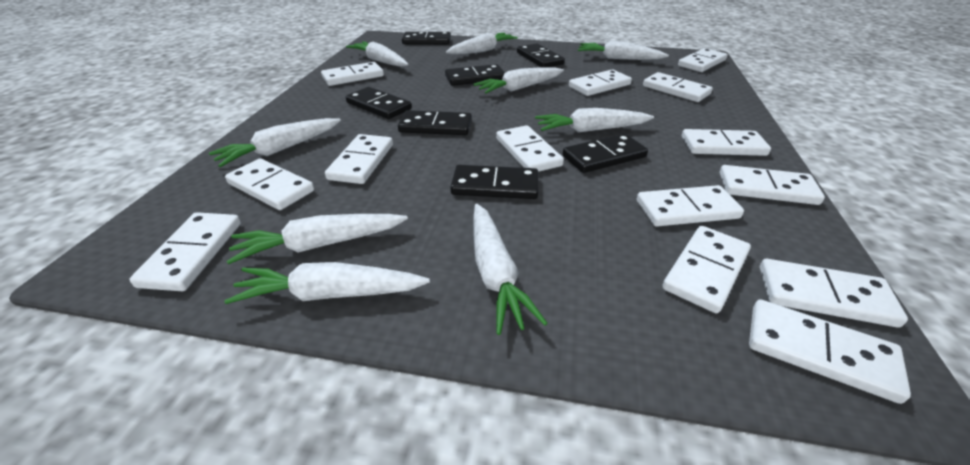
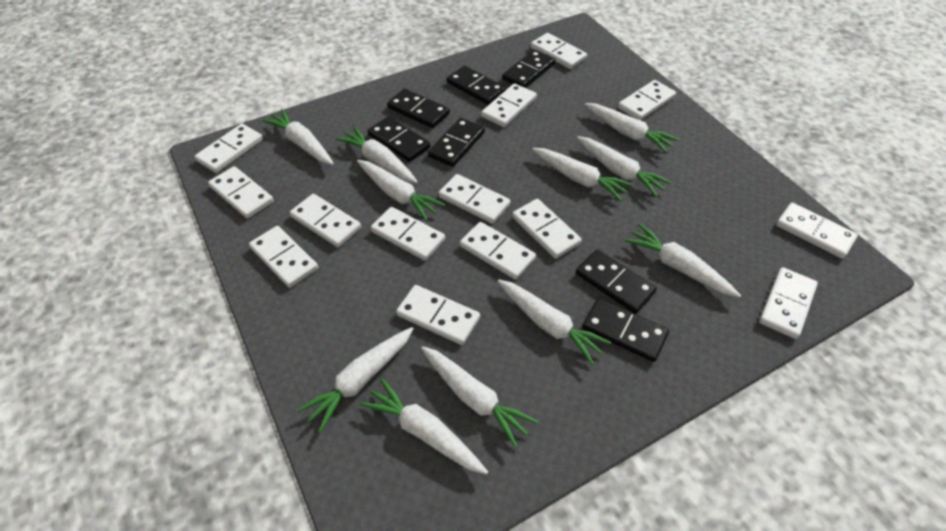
white carrot: [209,118,341,167] [224,262,430,304] [227,214,408,264] [346,41,409,67] [446,33,518,54] [473,67,564,94] [473,204,548,335] [535,108,654,133] [578,40,669,60] = 9 -> [262,109,334,165] [297,327,413,432] [336,126,418,183] [357,160,445,221] [360,378,488,475] [421,346,538,447] [497,279,611,365] [532,148,633,201] [577,136,672,197] [584,103,679,153] [624,224,741,298] = 11

